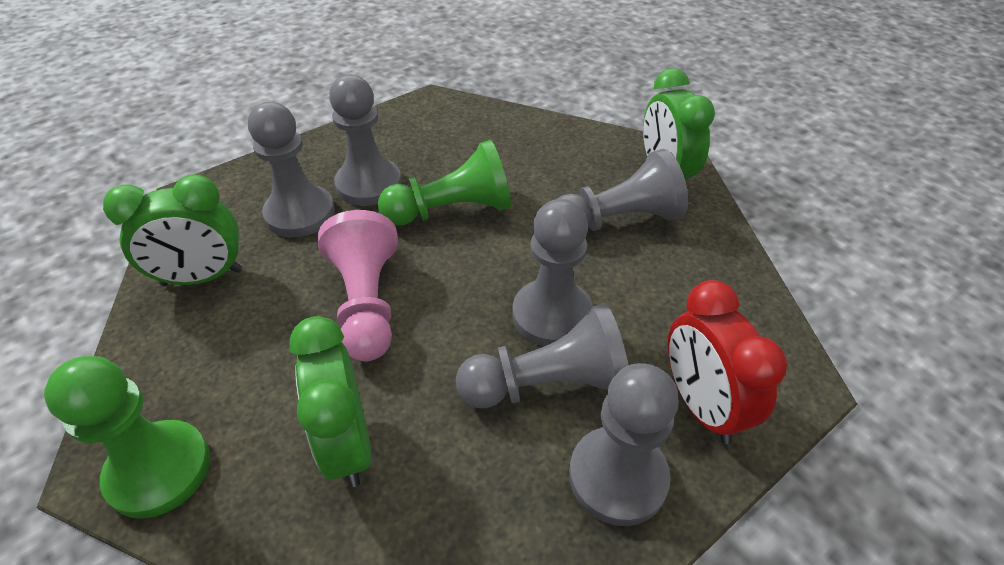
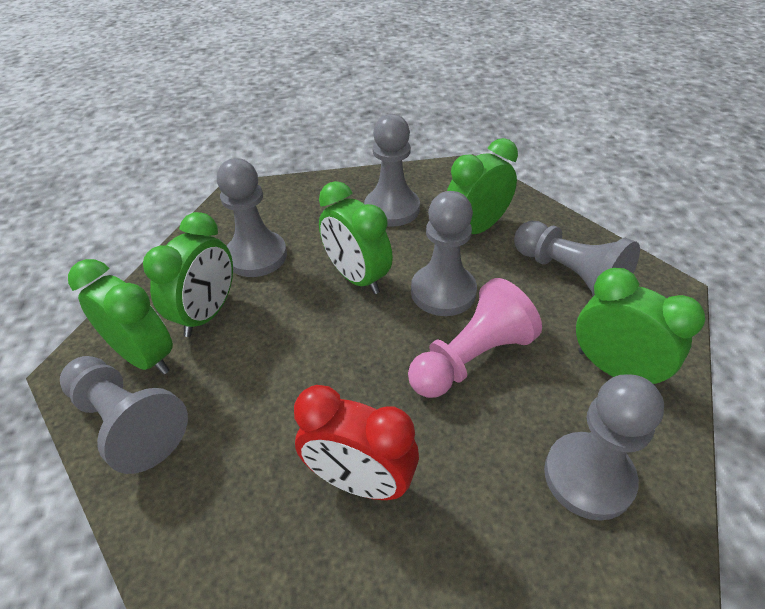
green clock: [103,174,242,286] [289,316,372,487] [643,68,715,179] = 3 -> [68,259,173,375] [143,212,233,337] [319,181,393,294] [447,138,518,234] [576,268,705,384] = 5
green pawn: [44,356,210,519] [378,140,511,226] = 2 -> none = 0

